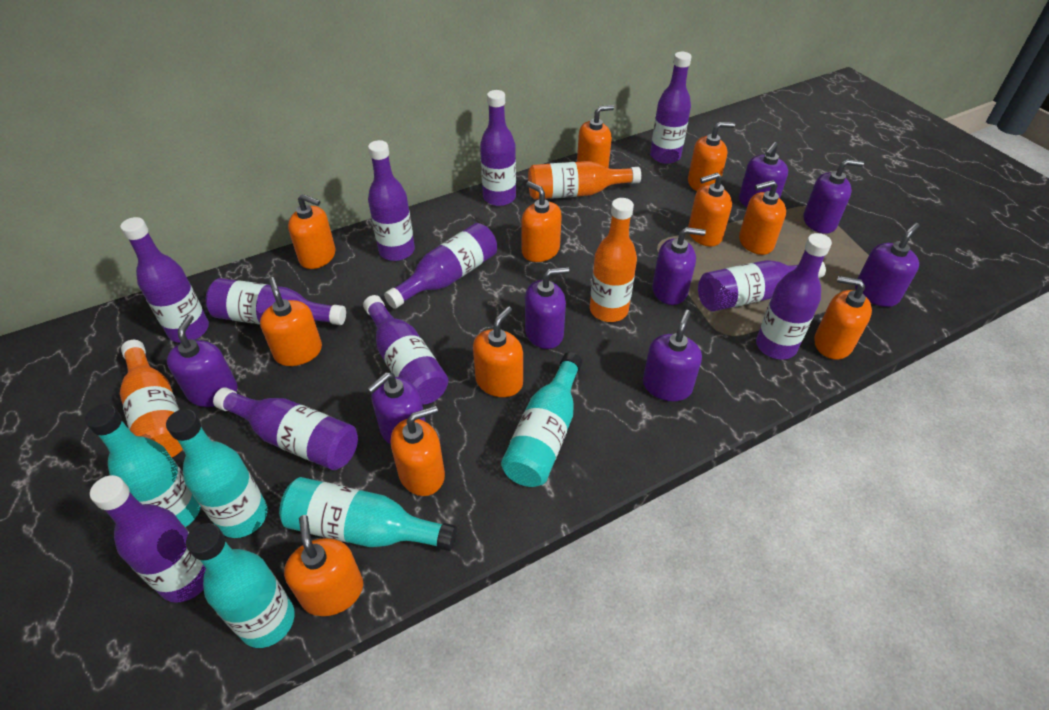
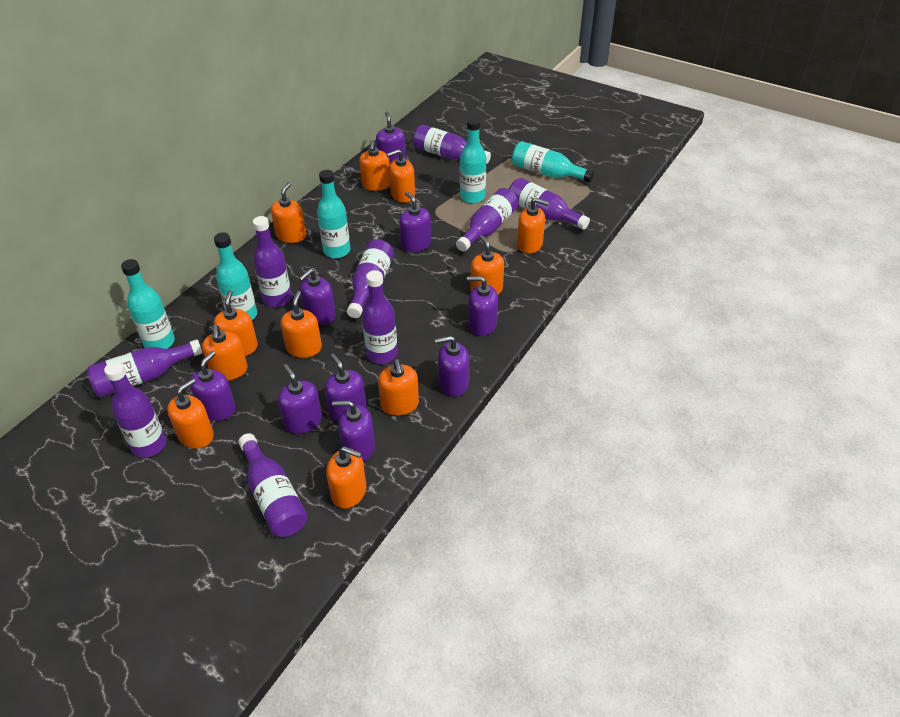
orange bottle: [120,340,183,457] [528,161,641,199] [590,198,637,322] = 3 -> none = 0
purple bottle: [90,475,206,603] [120,217,209,343] [206,278,346,325] [213,387,358,470] [363,295,448,405] [368,140,415,261] [384,223,497,309] [480,90,516,206] [650,52,692,164] [698,260,826,312] [756,233,832,359] = 11 -> [87,339,202,397] [104,361,166,458] [238,433,308,537] [253,216,292,307] [347,239,394,318] [362,270,398,364] [413,124,491,164] [456,188,518,252] [509,178,590,230] = 9
purple soap dispenser: [167,314,238,407] [367,372,426,445] [525,267,569,349] [643,310,702,401] [652,227,706,305] [739,142,788,207] [803,159,864,234] [855,223,919,307] = 8 -> [190,351,236,421] [278,364,322,434] [299,269,336,325] [325,354,366,422] [332,401,375,462] [376,112,406,164] [399,191,431,252] [435,336,469,397] [467,276,498,336] = 9

